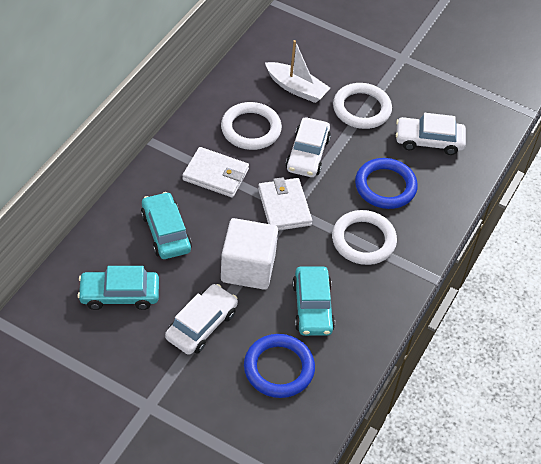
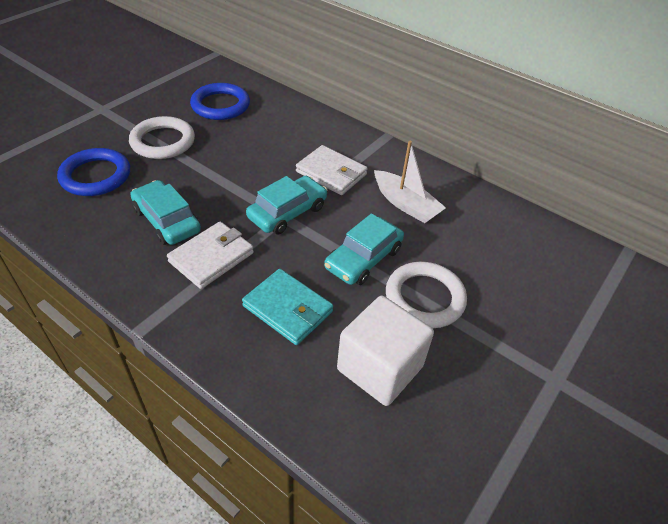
turquoise wallet: none = 0 -> [242,269,333,345] = 1
white car: [165,284,238,355] [286,118,331,177] [396,113,466,155] = 3 -> none = 0
white ring: [221,102,282,150] [332,210,397,265] [333,83,392,129] = 3 -> [129,116,195,159] [386,262,467,328] = 2

